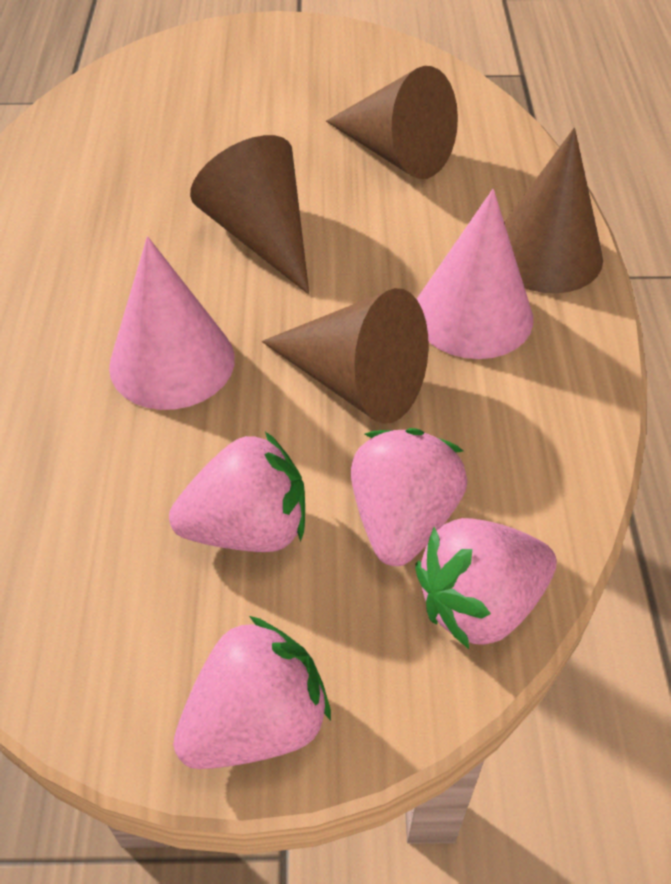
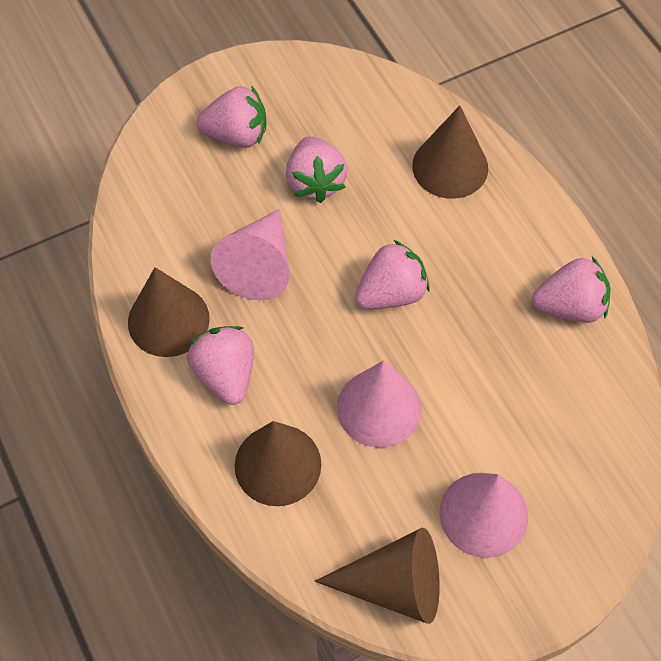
pink cone: [109,236,235,410] [417,189,533,359] = 2 -> [211,209,290,300] [337,360,422,448] [439,473,528,558] = 3
pink strawberry: [169,432,305,552] [173,616,331,769] [351,428,467,566] [415,518,557,649] = 4 -> [187,326,254,405] [196,86,267,148] [286,136,348,203] [355,240,430,309] [532,257,610,323] = 5

